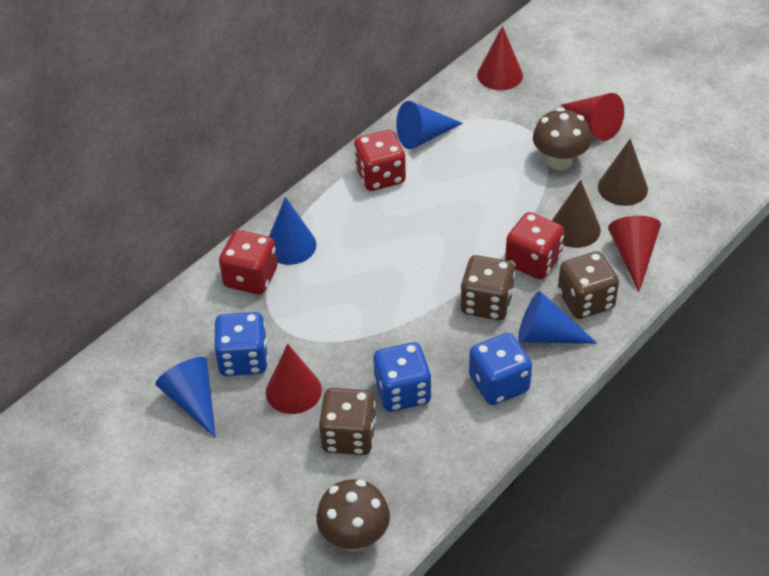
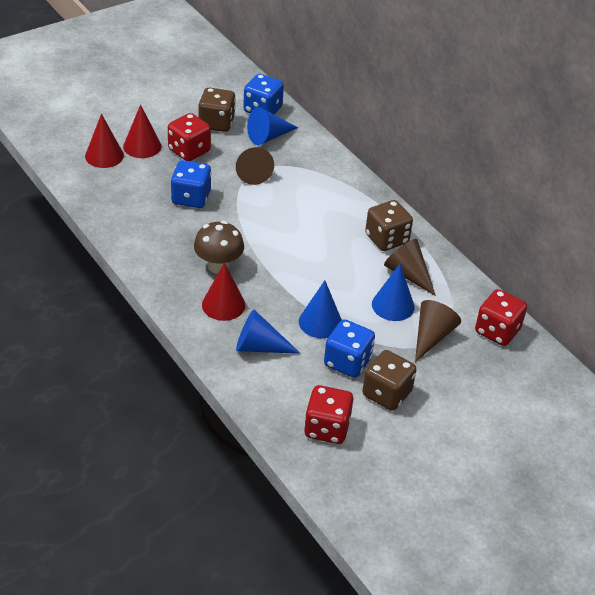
brown cone: [552,180,601,248] [598,138,648,206] = 2 -> [236,147,274,185] [384,239,436,296] [415,300,461,362] = 3
brown mushroom: [316,479,390,551] [533,108,591,170] = 2 -> [194,221,244,274] = 1
red cone: [266,344,322,414] [477,26,523,90] [561,93,624,141] [608,216,661,292] = 4 -> [85,114,124,168] [123,104,161,158] [202,262,245,321] = 3

